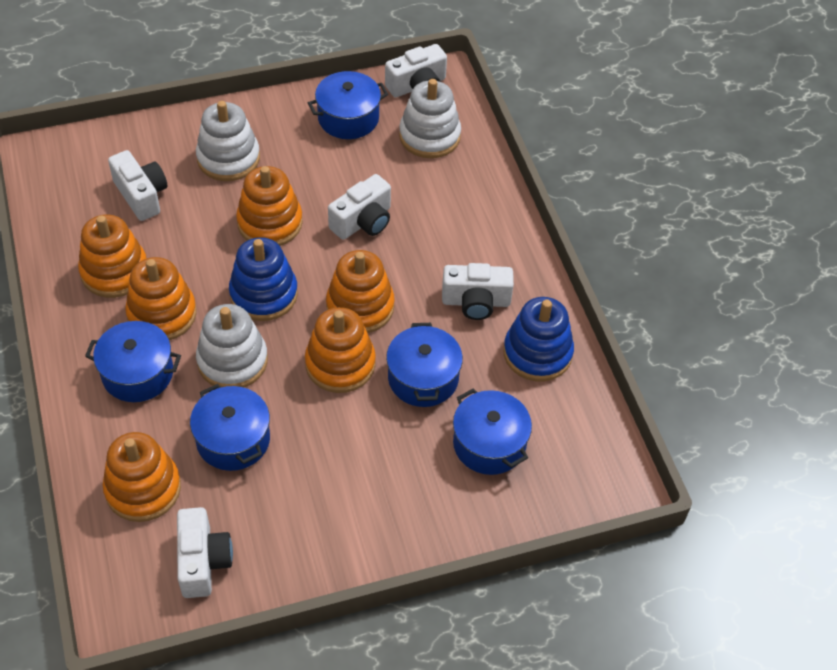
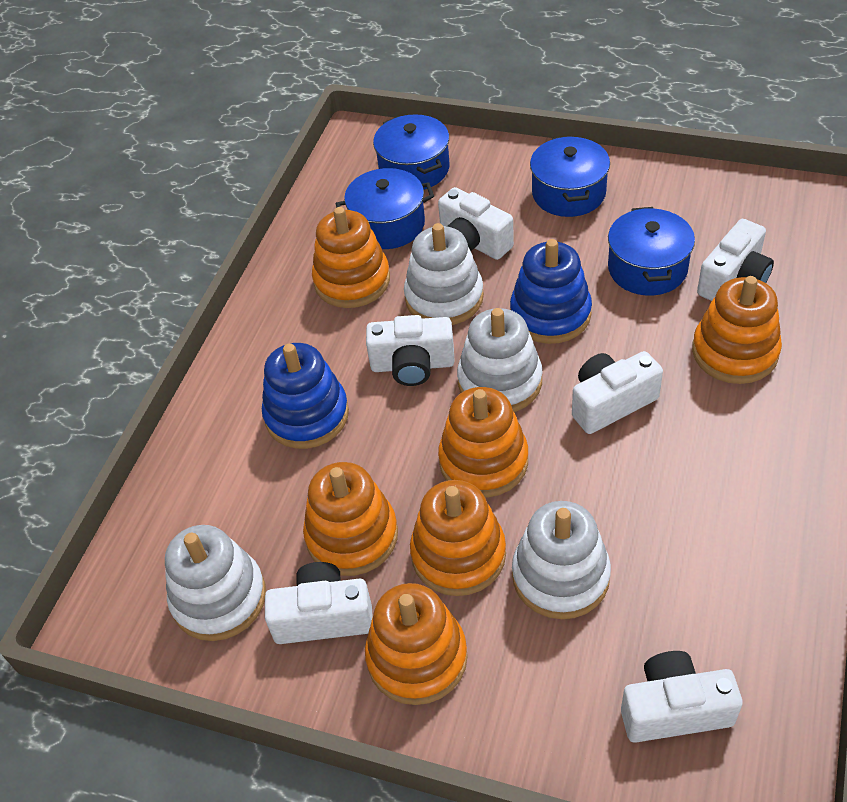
blue pot: [85,321,181,402] [190,384,270,471] [308,71,388,139] [386,323,463,407] [453,388,532,475] = 5 -> [336,168,434,249] [373,114,449,190] [530,136,610,217] [608,207,695,296] = 4
white camera: [108,150,168,221] [177,507,233,598] [328,174,391,240] [385,44,447,97] [442,263,514,320] = 5 -> [265,562,373,644] [366,315,455,386] [438,187,514,260] [572,351,663,434] [621,651,743,743] [697,219,774,301] = 6
white stacking toy: [196,101,260,181] [196,304,268,387] [399,79,461,158] = 3 -> [165,525,266,641] [404,223,484,325] [457,308,543,412] [512,501,611,619] = 4

